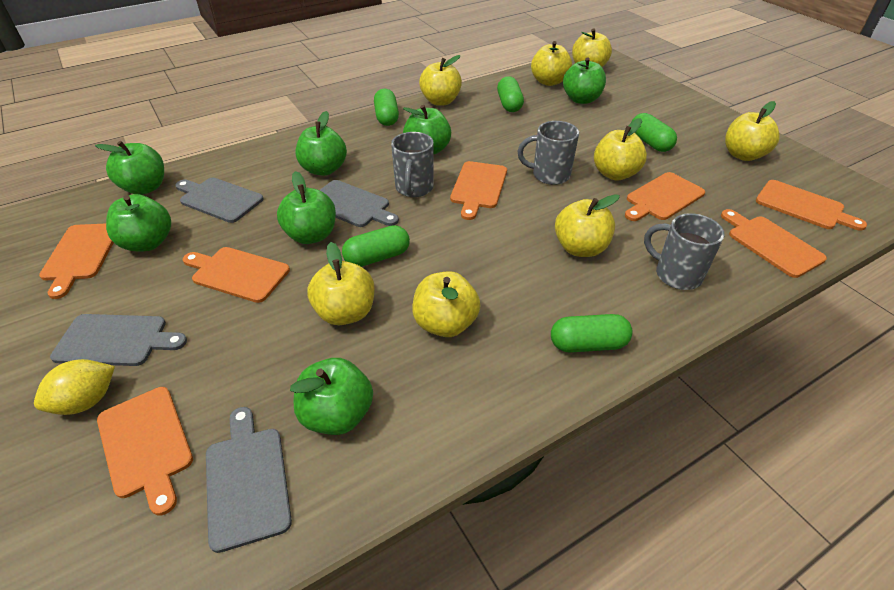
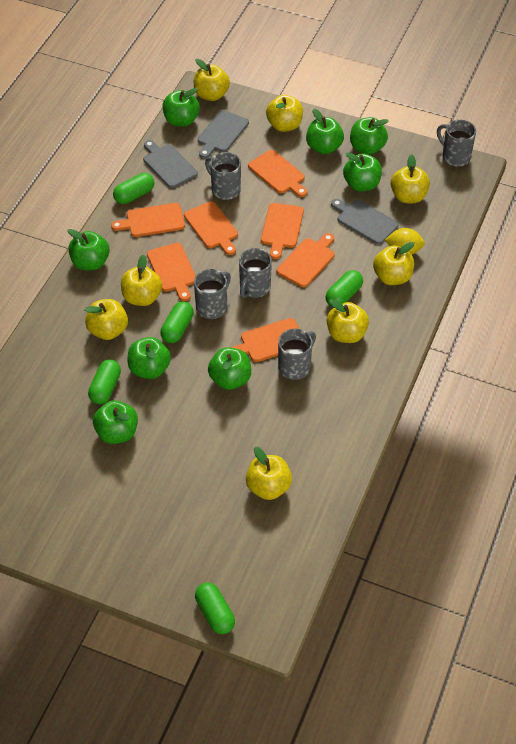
green apple: [95,141,164,195] [106,194,171,252] [277,171,336,244] [290,358,373,435] [296,111,347,176] [403,105,451,154] [563,57,606,104] = 7 -> [68,229,109,270] [93,400,138,444] [128,337,171,379] [163,88,200,127] [208,347,251,390] [306,109,344,154] [343,152,382,191] [350,117,389,155] = 8
grey cutting board: [50,314,187,366] [175,178,264,223] [206,407,292,553] [320,180,399,227] = 4 -> [143,140,198,188] [198,110,249,159] [331,199,399,244] = 3
grey mug: [391,132,434,197] [518,121,579,185] [644,213,724,290] = 3 -> [194,269,231,319] [205,152,241,200] [239,248,272,298] [278,328,316,380] [437,120,476,166] = 5

